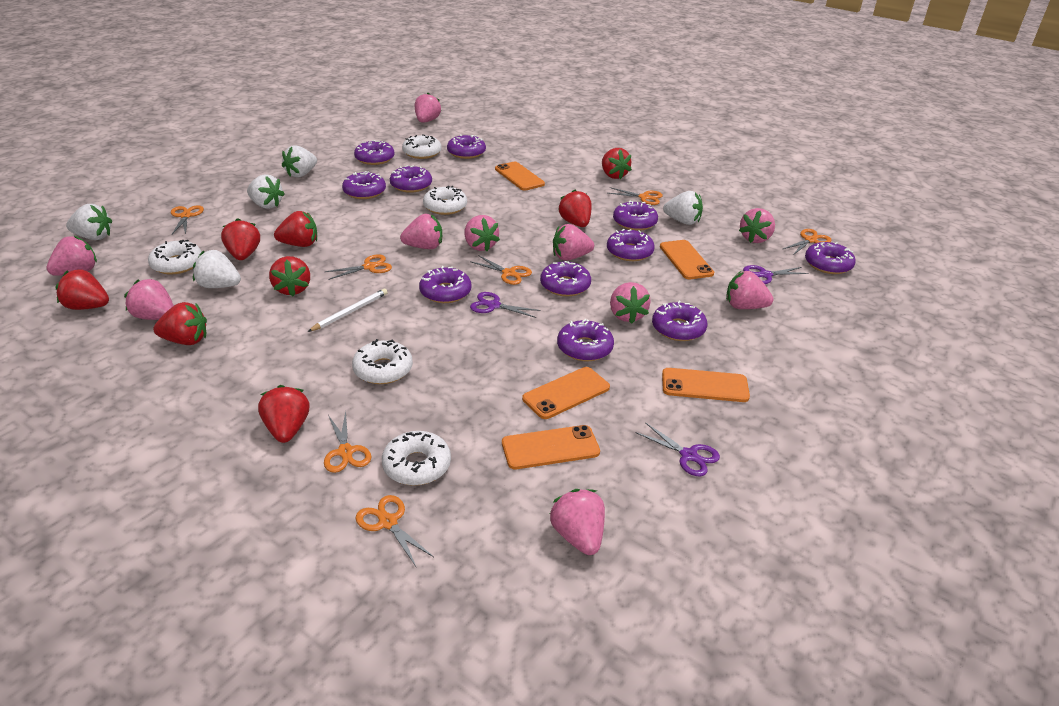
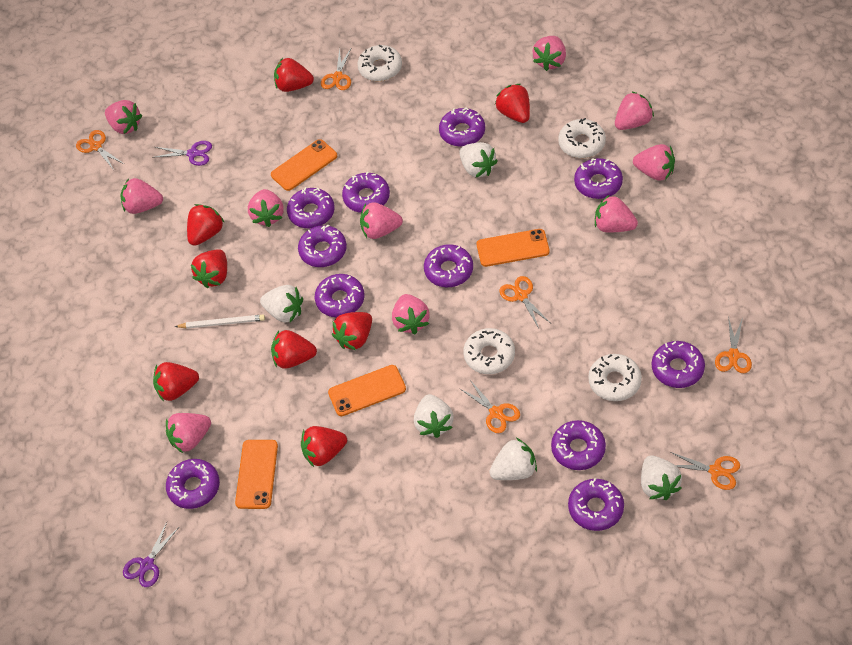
orange phone: [495,162,545,191] [502,425,600,469] [522,367,610,419] [660,240,714,279] [662,368,750,402] = 5 -> [235,440,278,509] [271,139,337,191] [328,365,406,416] [477,229,550,267] = 4
orange scissors: [171,205,204,234] [324,254,392,280] [324,411,371,473] [355,495,434,566] [470,255,532,285] [608,187,663,205] [783,229,832,255] = 7 -> [76,130,124,170] [321,48,351,90] [459,380,520,433] [499,276,550,328] [670,452,740,490] [715,316,752,373] = 6
purple scissors: [470,292,541,318] [635,422,720,476] [743,265,808,284] = 3 -> [123,522,179,587] [152,141,212,166] = 2
white donut: [148,240,202,275] [352,339,413,384] [382,431,451,486] [402,134,441,159] [423,186,467,215] = 5 -> [357,45,402,81] [463,328,515,374] [558,118,606,158] [588,354,642,401] = 4

